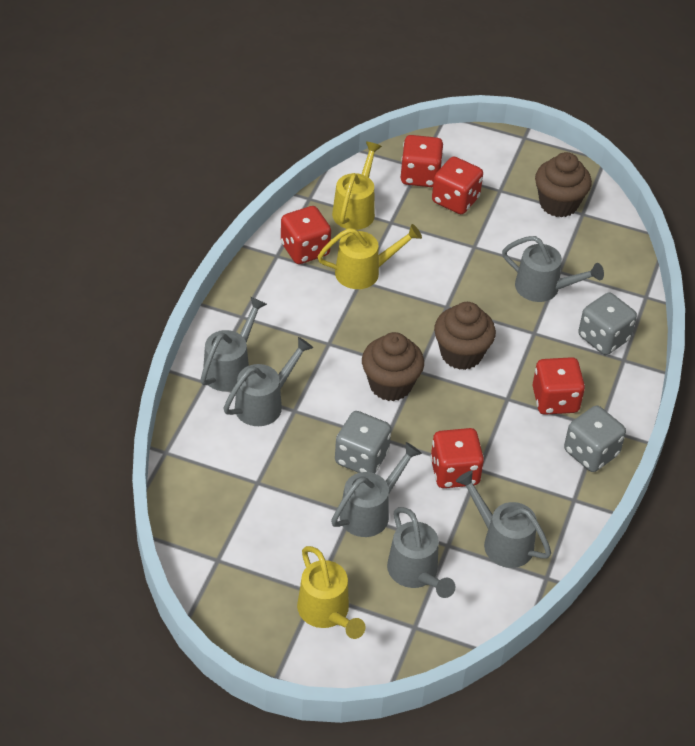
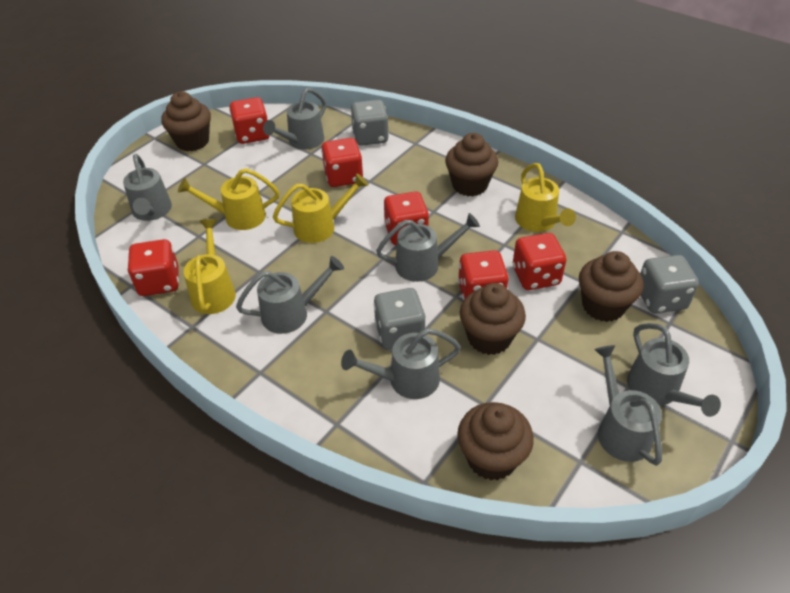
brown cupcake: [362,332,424,401] [434,302,496,370] [535,152,592,218] = 3 -> [161,91,211,151] [445,133,498,197] [457,402,534,481] [460,283,526,355] [579,251,644,322] = 5
grey watering can: [201,297,267,392] [223,337,313,426] [331,442,422,537] [387,507,455,598] [456,471,551,568] [502,236,604,302] = 6 -> [123,154,172,221] [236,256,344,334] [263,88,326,150] [341,328,461,399] [376,213,480,282] [594,345,662,466] [627,323,721,417] = 7
red dice: [281,206,331,264] [400,135,443,187] [430,428,484,488] [432,157,483,214] [532,357,585,415] = 5 -> [127,239,179,296] [229,97,270,144] [321,138,363,187] [384,191,429,245] [458,250,509,301] [513,233,566,290] = 6
yellow watering can: [297,546,366,639] [317,224,422,289] [332,142,382,230] = 3 -> [178,168,280,230] [184,219,236,314] [273,173,368,243] [515,163,576,232] = 4

